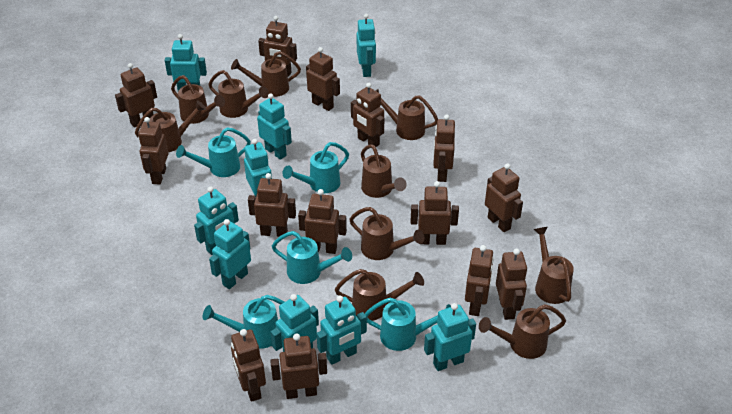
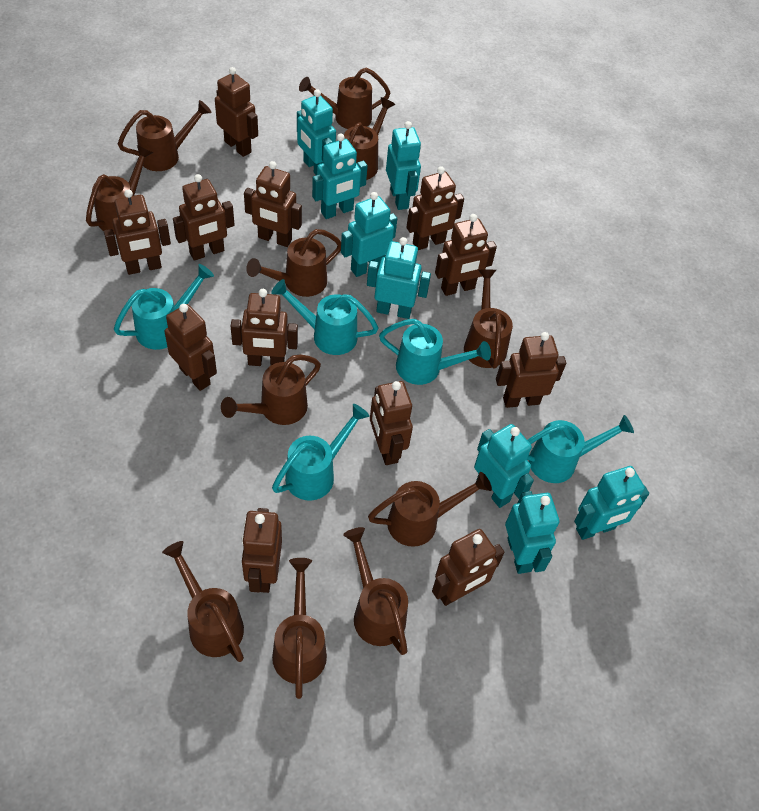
brown robot: [115,63,157,128] [138,117,168,184] [231,329,266,402] [248,173,296,237] [258,16,297,77] [270,333,327,399] [298,189,347,254] [306,47,340,111] [351,83,384,147] [411,181,459,245] [433,114,455,182] [465,245,494,316] [485,163,523,232] [496,249,527,320] = 14 -> [104,189,171,275] [165,304,217,391] [173,174,234,260] [215,67,258,157] [231,289,298,366] [242,508,282,593] [244,161,302,247] [370,381,413,465] [406,166,464,250] [432,529,504,606] [435,214,497,296] [496,332,566,408] = 12
brown watering can: [135,100,206,152] [171,75,225,124] [208,70,269,118] [231,51,301,97] [335,269,424,321] [349,207,424,260] [361,144,407,198] [376,89,438,140] [479,304,566,359] [533,227,574,304] = 10 -> [86,145,153,234] [118,100,212,171] [162,541,244,662] [221,354,321,425] [246,229,341,297] [272,558,327,699] [299,68,390,129] [343,527,408,655] [344,97,395,180] [368,472,492,547] [464,270,513,369] = 11
turquoise robot: [165,34,207,91] [194,186,239,255] [209,219,251,289] [244,139,272,197] [257,93,292,160] [271,294,319,352] [317,296,367,365] [357,14,376,77] [424,303,476,371] = 9 -> [297,89,336,175] [312,133,368,219] [341,192,397,277] [367,237,431,319] [386,121,421,210] [474,424,534,508] [505,491,559,574] [574,466,649,540] = 8

